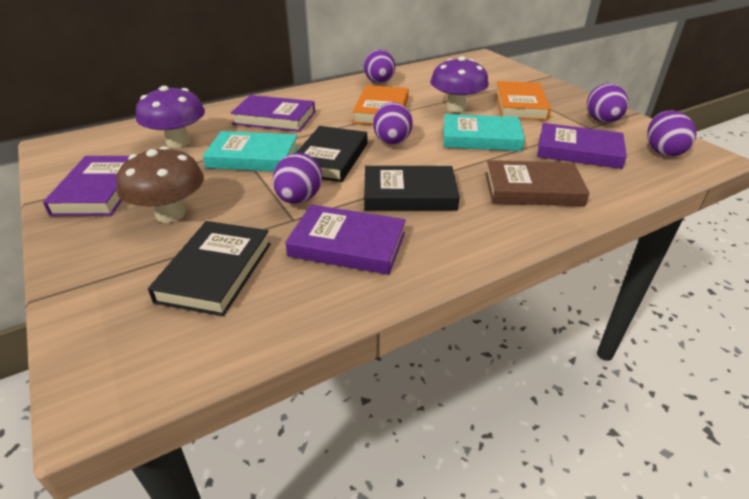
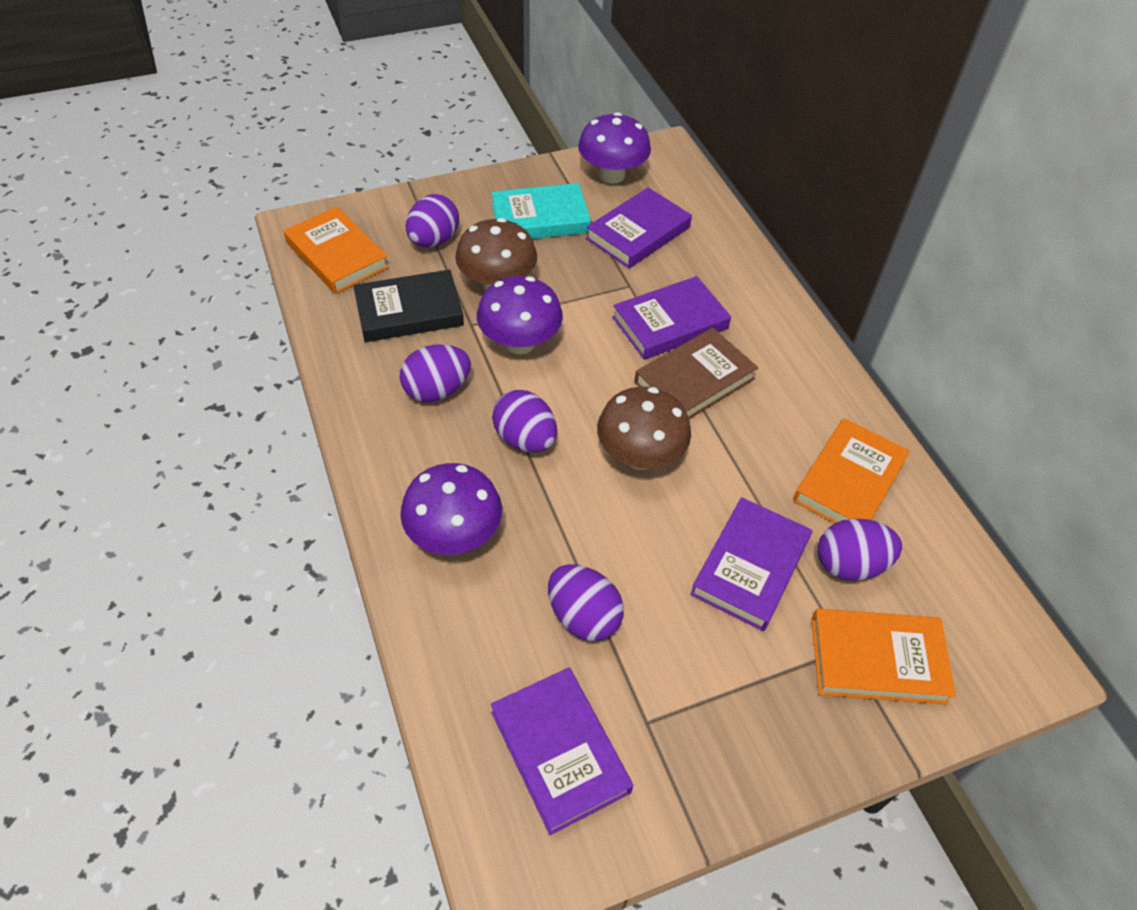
black book: [148,221,271,316] [296,126,367,182] [364,166,460,210] = 3 -> [353,270,464,342] = 1
brown mushroom: [116,146,204,223] = 1 -> [455,218,537,290] [597,387,691,470] = 2
orange book: [352,85,409,125] [495,81,551,120] = 2 -> [284,207,389,294] [793,418,910,523] [811,609,956,705] = 3
purple mushroom: [136,86,205,148] [430,56,489,112] = 2 -> [400,463,502,555] [477,276,563,354] [578,112,651,183] = 3
turquoise book: [203,131,298,172] [443,114,525,151] = 2 -> [491,183,591,239] = 1

